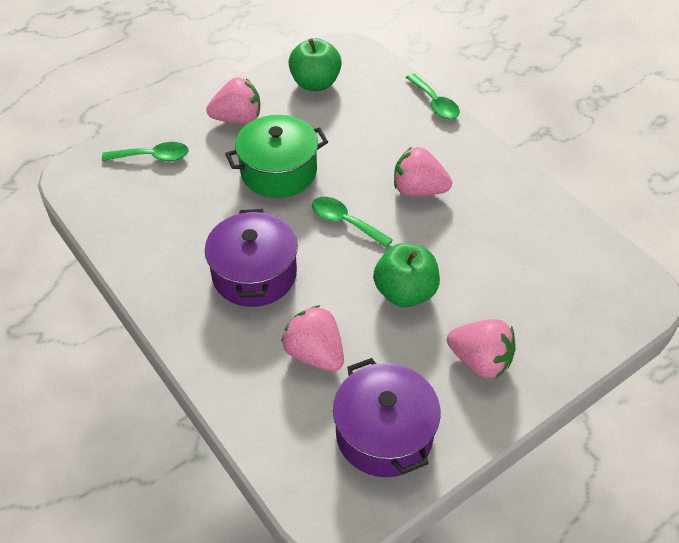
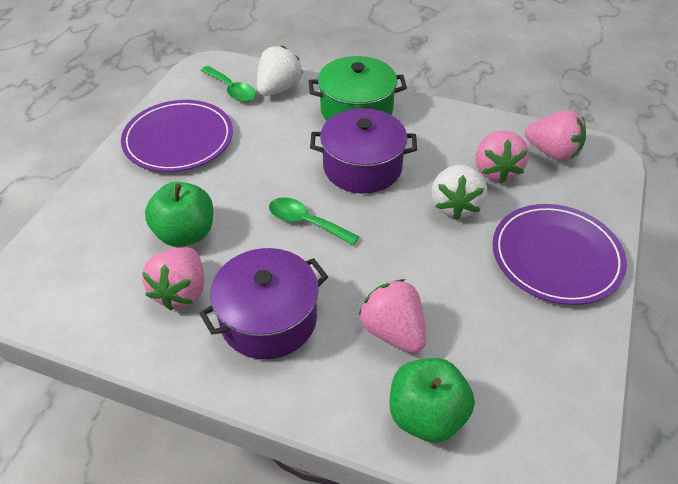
green spoon: [102,142,189,161] [312,197,393,248] [406,74,460,119] = 3 -> [201,66,256,102] [269,197,359,245] = 2
purple plate: none = 0 -> [121,100,233,172] [493,204,627,305] = 2
white strawberry: none = 0 -> [257,45,303,96] [431,165,487,220] = 2

